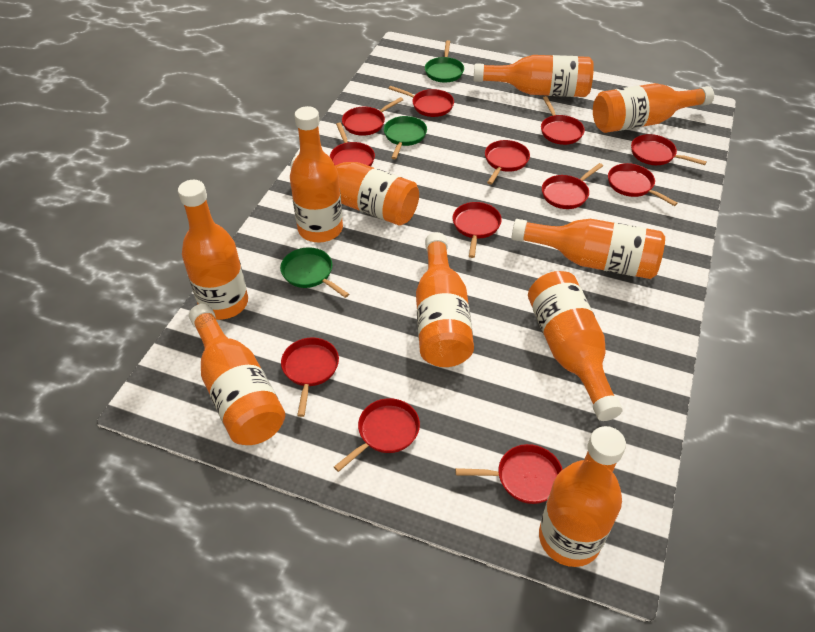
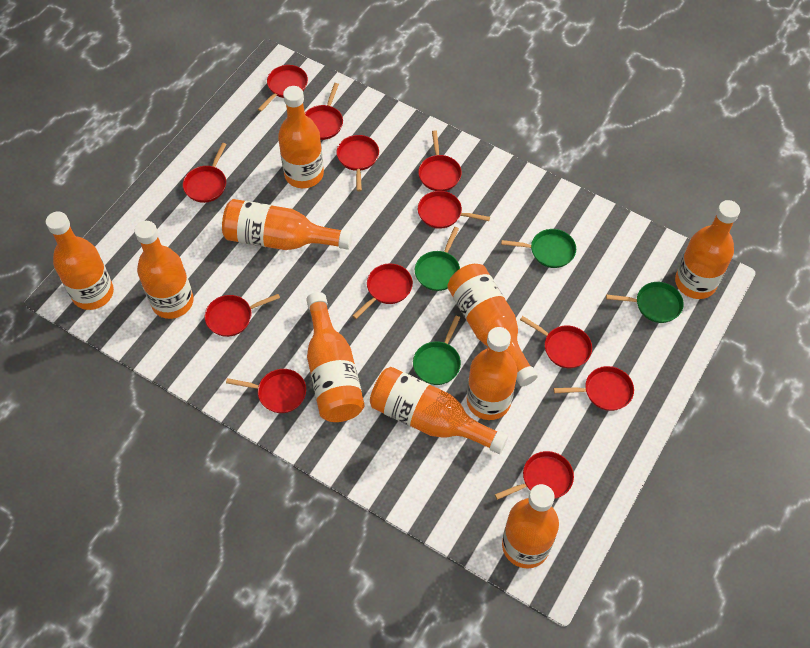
green pan: [280,248,349,298] [384,116,427,159] [425,40,464,83] = 3 -> [413,316,461,385] [415,227,460,291] [501,229,576,268] [606,282,684,323] = 4

